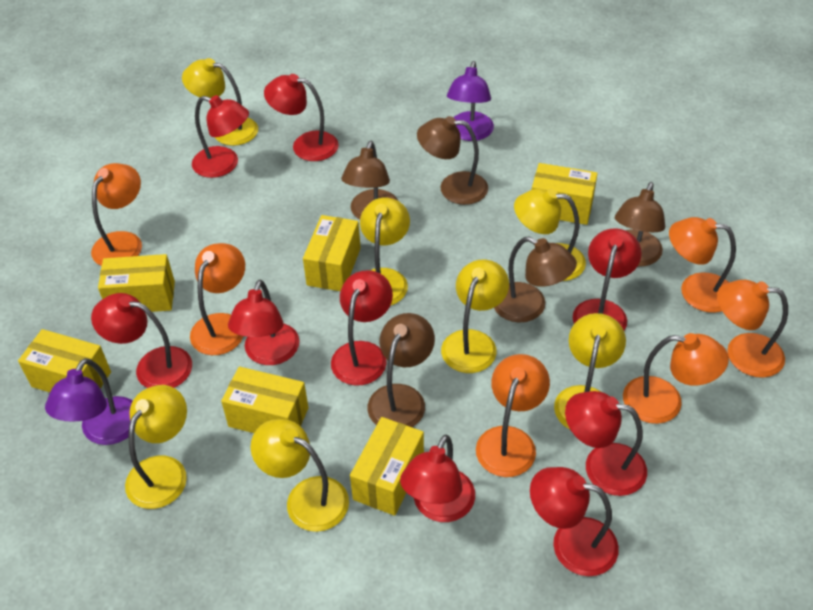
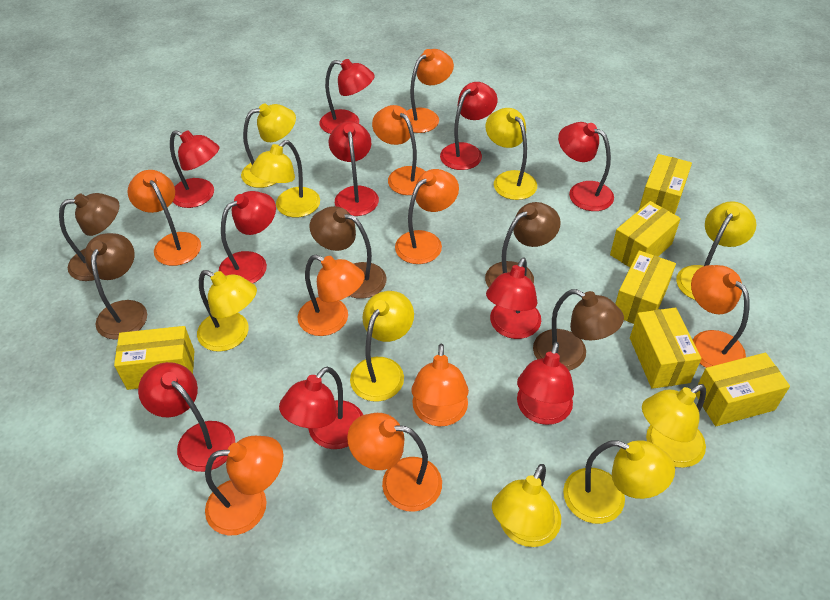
orange lamp: [91,163,142,266] [190,243,245,355] [476,354,550,477] [623,333,729,424] [669,217,736,313] [717,280,788,378] = 6 -> [127,170,201,266] [205,436,283,536] [298,255,365,336] [347,413,442,512] [372,105,426,195] [395,169,459,264] [407,49,454,133] [411,344,469,427] [691,265,749,368] = 9
purple lamp: [45,358,133,445] [447,61,494,141] = 2 -> none = 0
red lamp: [91,293,192,388] [192,95,249,178] [228,280,299,365] [264,74,339,161] [331,270,393,386] [400,435,475,522] [530,467,619,576] [565,391,647,496] [573,228,642,331] = 9 -> [138,362,235,472] [170,130,219,208] [219,191,276,283] [279,367,363,449] [319,59,375,134] [329,121,379,216] [440,82,498,170] [486,257,541,339] [517,342,574,425] [558,122,614,211] = 10
yellow lamp: [125,385,187,509] [182,58,258,146] [251,419,349,532] [360,198,410,306] [441,259,509,373] [514,189,586,281] [554,313,626,429] = 7 -> [197,270,257,352] [241,104,296,188] [250,140,320,218] [350,291,414,402] [485,108,537,200] [492,464,561,547] [563,440,675,524] [642,384,706,468] [676,201,756,300] = 9

